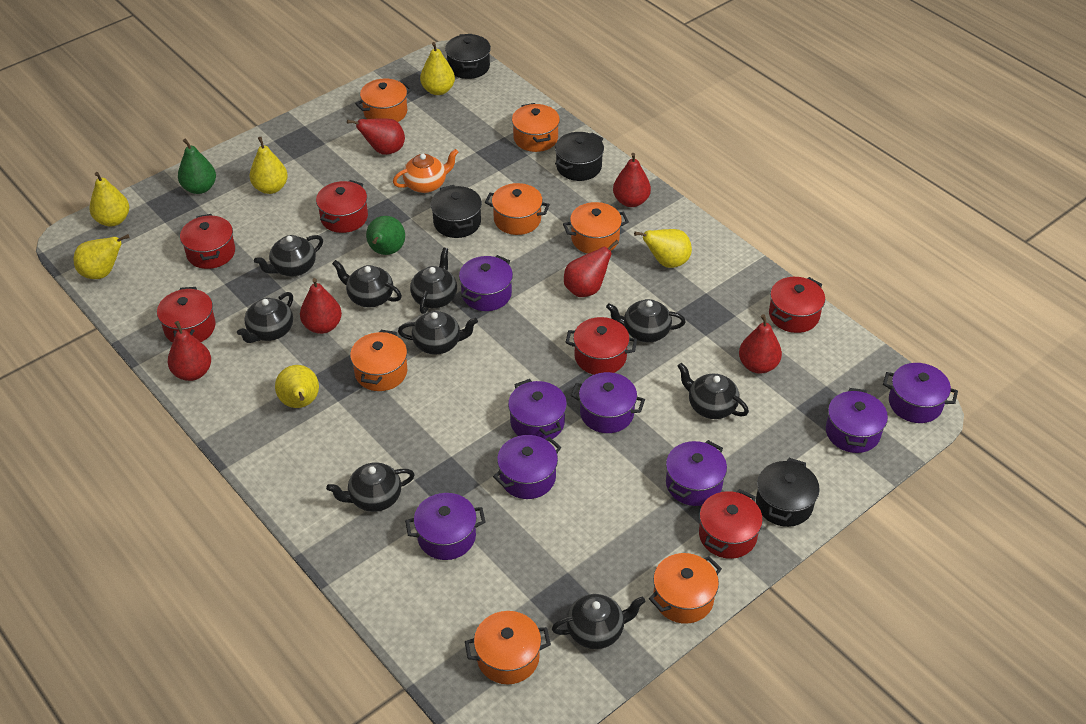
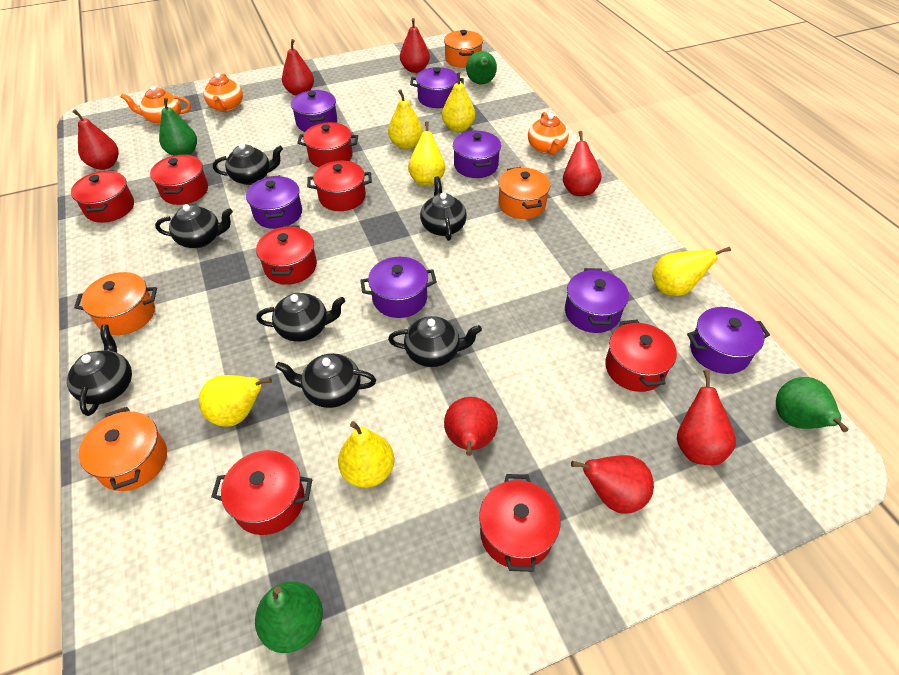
black pot: [431,185,482,238] [445,34,491,79] [555,132,604,181] [756,458,820,527] = 4 -> none = 0
black teapot: [237,292,293,343] [254,235,323,277] [326,462,415,512] [332,260,402,308] [398,311,478,355] [410,248,457,314] [552,594,645,649] [606,299,686,342] [677,363,749,419] = 9 -> [67,325,132,416] [155,204,233,248] [213,143,283,185] [256,293,345,342] [275,353,376,408] [388,316,482,367] [420,176,467,241] = 7
green pear: [178,139,216,194] [366,216,405,255] = 2 -> [159,97,197,156] [255,581,323,653] [466,51,497,84] [776,377,849,432] = 4
orange pot: [350,330,407,391] [355,78,412,122] [465,611,551,685] [485,183,550,235] [512,103,560,152] [563,202,629,254] [649,553,722,624] = 7 -> [74,272,157,335] [78,407,167,491] [444,30,483,68] [498,167,550,219] = 4
orange teapot: [393,149,458,193] = 1 -> [121,86,191,125] [204,73,243,112] [528,112,569,155] = 3
purple pot: [405,493,486,560] [459,255,513,311] [493,435,561,499] [508,379,567,439] [571,372,645,433] [666,440,727,506] [826,388,888,453] [883,363,958,423] = 8 -> [246,175,302,229] [291,90,337,132] [360,257,437,318] [410,67,464,108] [453,130,501,178] [565,268,629,333] [687,307,770,374] = 7
red pear: [168,321,211,381] [300,278,342,334] [347,119,405,155] [564,240,619,297] [613,153,651,207] [739,314,782,374] = 6 -> [73,109,119,170] [282,39,314,96] [400,18,430,73] [444,397,498,456] [563,131,602,196] [571,455,654,514] [677,370,736,465] = 7
red pot: [157,287,216,342] [180,214,235,269] [316,180,368,233] [566,317,637,375] [699,489,763,559] [769,277,825,333] = 6 -> [71,170,134,223] [150,154,208,205] [211,450,312,535] [256,225,317,285] [297,122,358,167] [307,161,372,211] [479,474,560,572] [605,320,677,392] = 8

